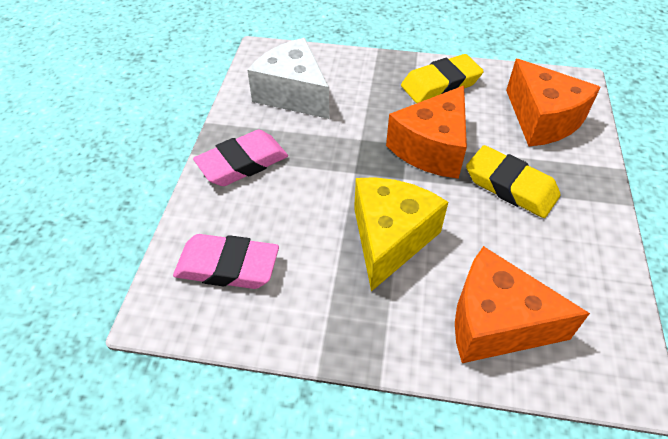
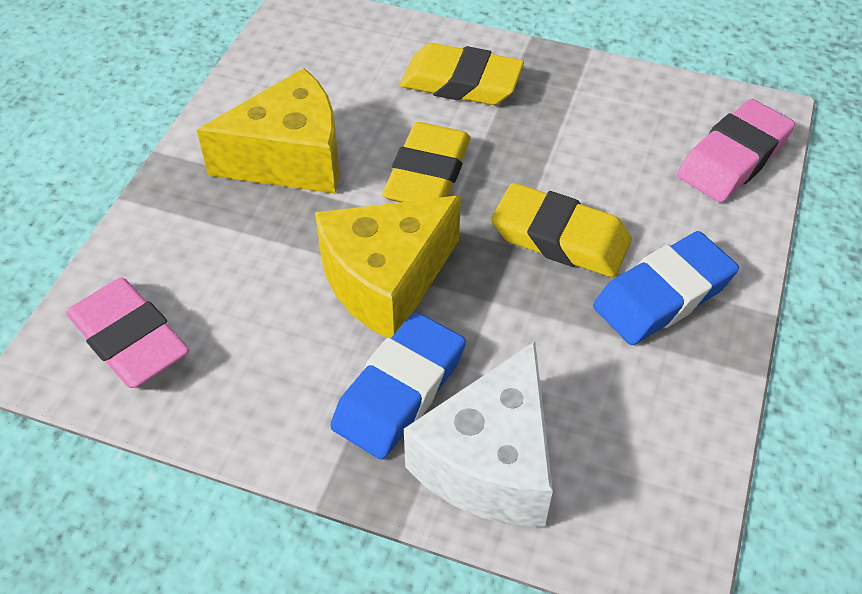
blue eraser: none = 0 -> [330,312,466,460] [593,231,739,345] = 2
orange cheese: [386,86,467,179] [455,246,590,363] [506,59,601,146] = 3 -> none = 0
yellow cheese: [354,177,448,291] = 1 -> [197,68,339,194] [315,195,461,338] = 2
yellow eraser: [401,54,484,103] [466,145,561,218] = 2 -> [382,122,470,202] [400,43,524,105] [491,183,632,278] = 3

